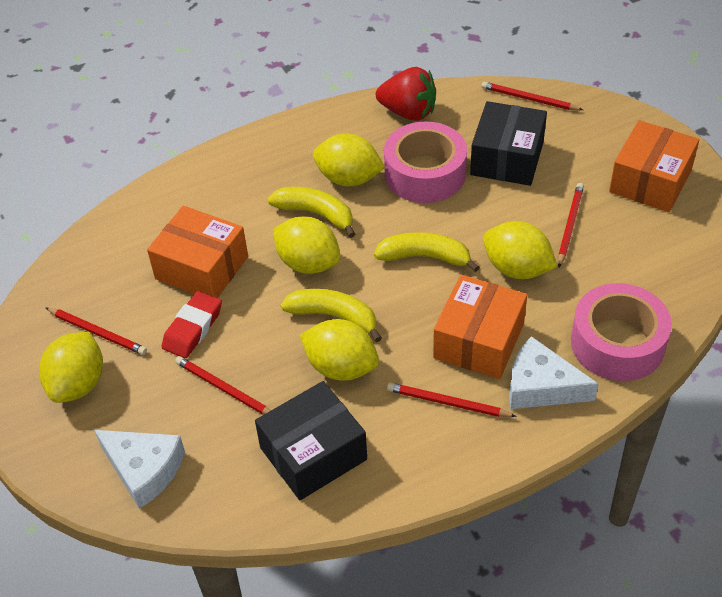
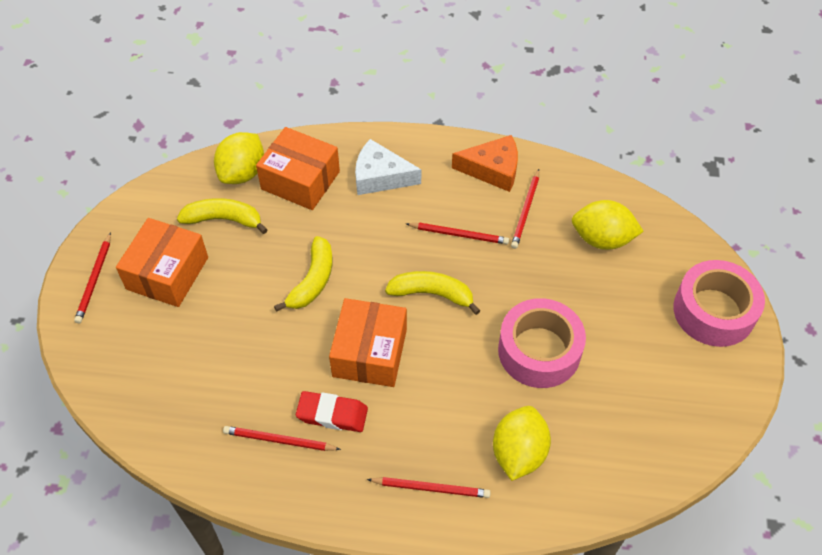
black box: [255,381,367,500] [470,101,547,186] = 2 -> none = 0
orange cheese: none = 0 -> [452,135,518,192] = 1
red strawberry: [376,67,436,121] = 1 -> none = 0
white cheese: [94,430,185,509] [509,336,599,409] = 2 -> [355,139,421,195] = 1
yellow lemon: [39,332,103,403] [273,217,340,274] [300,319,379,381] [313,134,385,186] [483,221,558,279] = 5 -> [214,132,264,184] [493,406,551,481] [572,200,644,250] = 3

